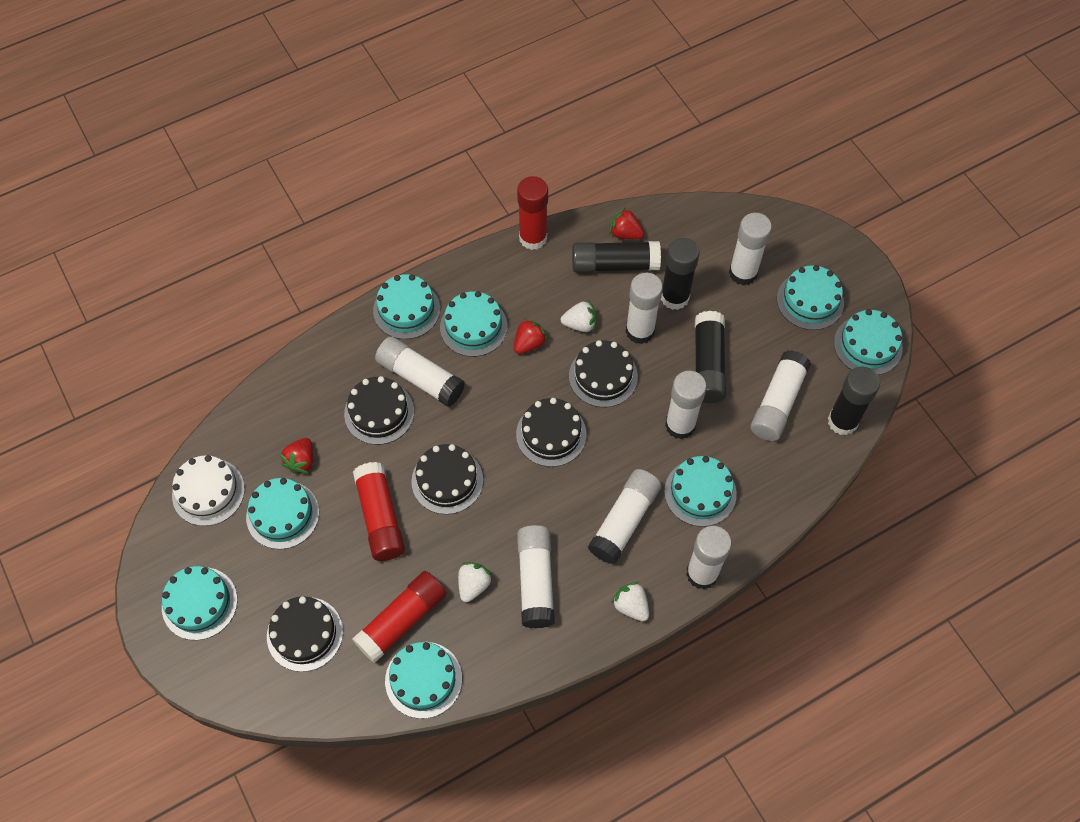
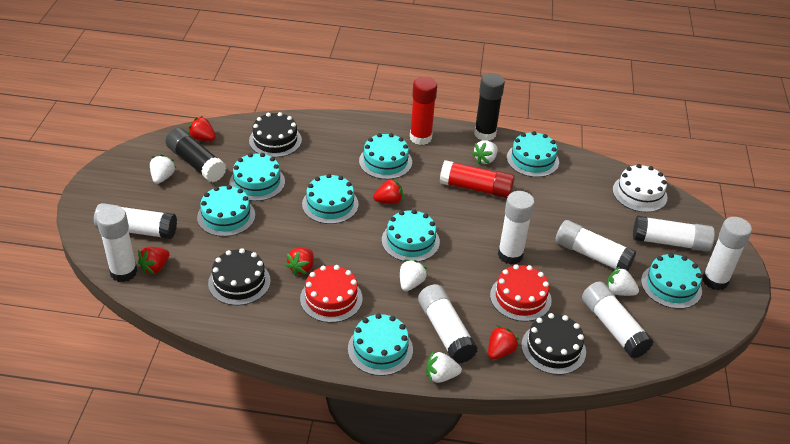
black cake: [267,596,343,672] [344,376,414,445] [411,444,483,514] [516,398,586,467] [569,340,638,407] = 5 -> [208,248,271,305] [249,112,302,157] [521,313,586,375] = 3
black glue stick: [572,241,661,273] [661,238,700,310] [695,311,726,403] [828,367,880,435] = 4 -> [166,128,226,183] [474,73,505,141] = 2
red cake: none = 0 -> [300,265,363,323] [490,264,552,321] = 2
red glue stick: [352,571,447,663] [353,462,405,561] [517,176,548,250] = 3 -> [410,77,437,145] [440,160,515,198] = 2
red strawberry: [280,438,313,474] [514,318,548,354] [609,208,644,240] = 3 -> [137,247,170,274] [188,116,216,141] [285,248,314,276] [373,178,403,204] [488,325,519,360] = 5
white strawberry: [458,562,493,602] [561,300,597,332] [611,582,649,621] = 3 -> [150,154,176,184] [400,260,428,291] [426,351,462,383] [472,140,498,164] [607,267,639,296] = 5

